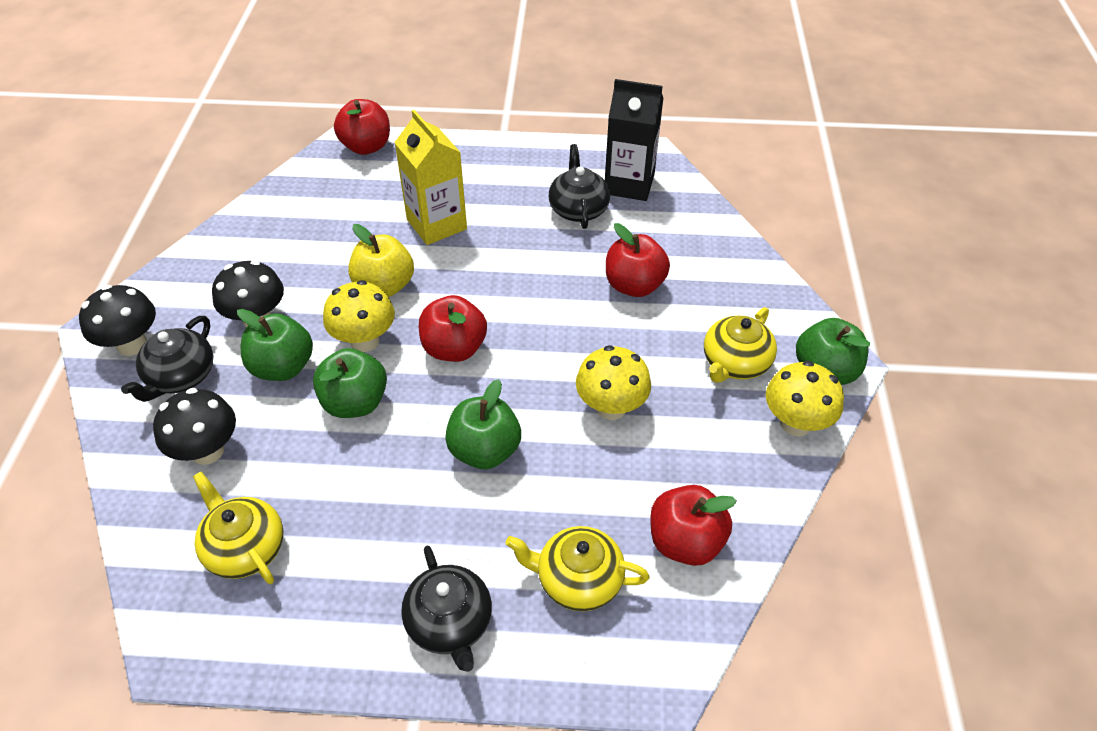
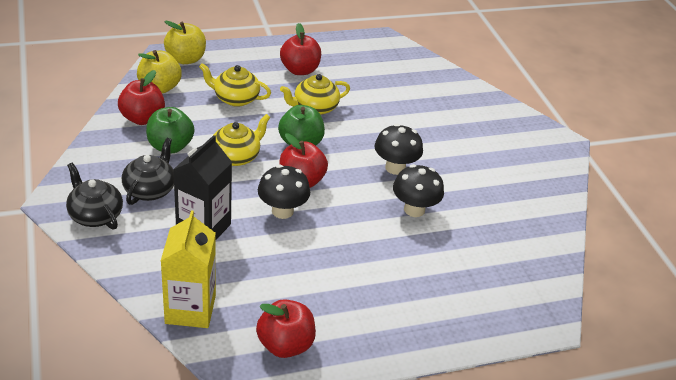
black teapot: [121,316,213,402] [401,545,492,672] [549,144,610,229] = 3 -> [66,163,123,230] [122,138,174,205] = 2
green apple: [237,309,313,381] [313,348,387,418] [445,379,521,469] [796,318,870,385] = 4 -> [146,107,195,153] [278,105,325,146] = 2
yellow apple: [348,224,414,297] = 1 -> [137,50,182,94] [164,20,206,64] = 2
yellow mushroom: [323,280,395,352] [576,345,651,420] [766,361,844,436] = 3 -> none = 0

